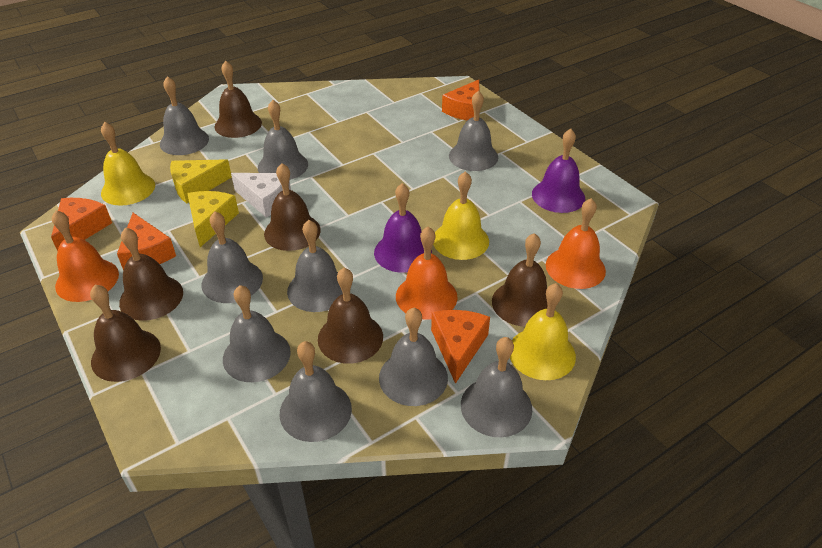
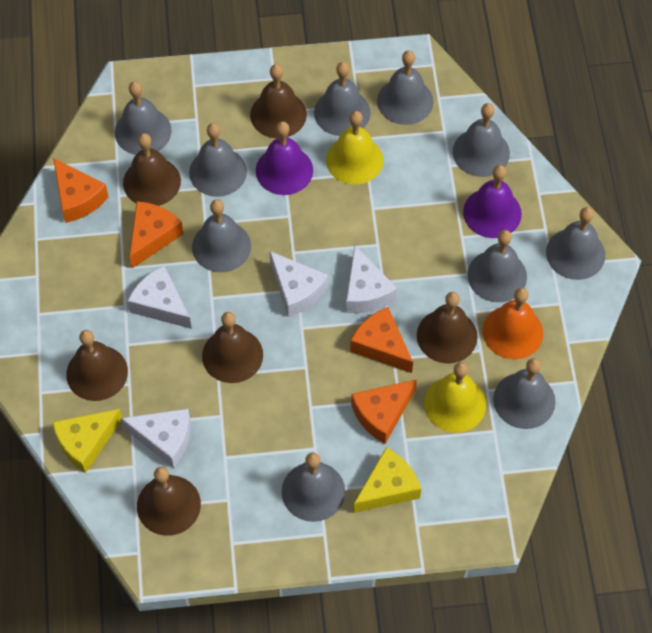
grey bell: [160,76,209,155] [202,212,263,303] [223,285,291,382] [258,100,308,180] [280,341,352,442] [287,220,343,312] [379,308,448,406] [449,91,498,171] [461,337,532,437] = 9 -> [115,81,172,155] [189,123,247,197] [192,200,251,272] [282,452,345,522] [314,62,371,136] [377,50,433,125] [453,103,510,177] [467,230,527,302] [493,358,556,429] [546,207,605,280] = 10
orange bell: [52,210,119,302] [396,227,458,319] [546,198,606,289] = 3 -> [483,288,543,359] = 1
white cheese: [231,173,291,217] = 1 -> [121,409,191,468] [128,266,192,329] [269,251,328,317] [346,245,397,313] = 4
yellow bell: [101,122,155,206] [433,171,489,260] [510,283,576,380] = 3 -> [326,111,383,185] [424,362,486,433] = 2

